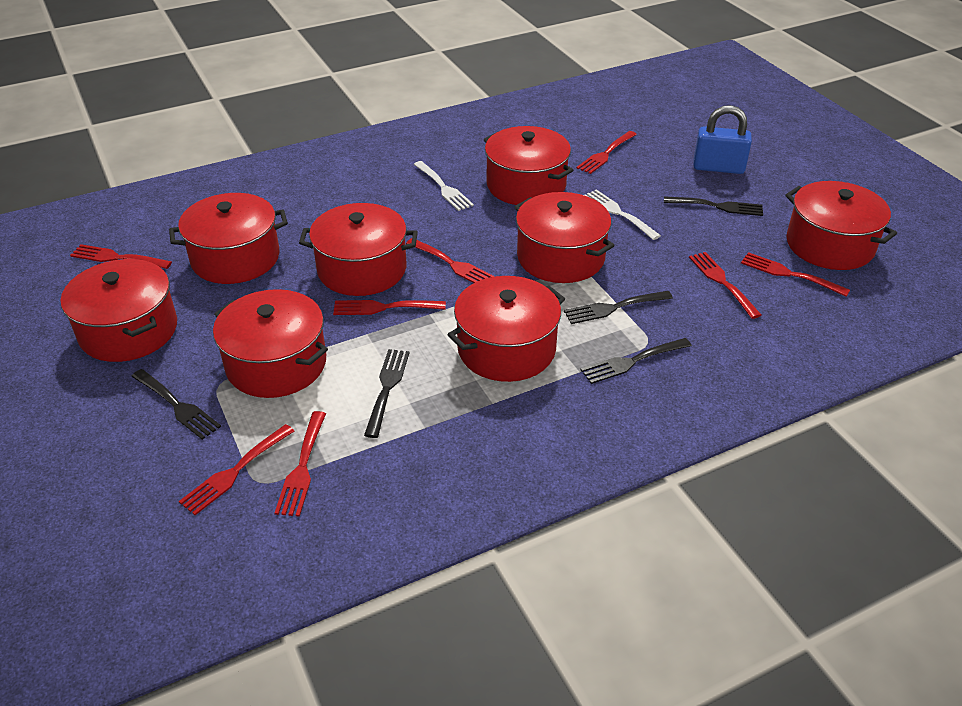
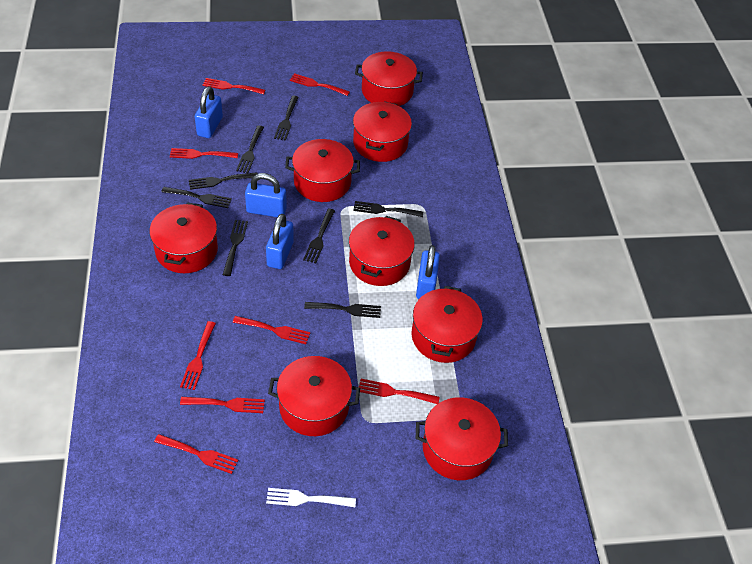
black fork: [131,369,221,440] [364,349,410,438] [564,291,673,324] [581,338,692,384] [664,196,763,216] = 5 -> [161,187,232,208] [189,172,258,190] [223,220,248,276] [236,125,264,173] [274,96,299,141] [303,208,335,264] [304,302,381,318] [353,201,423,217] = 8
blue padlock: [693,105,752,174] = 1 -> [195,86,223,138] [245,173,287,217] [266,214,294,269] [416,245,440,299] = 4
white fork: [413,161,474,211] [584,189,661,240] = 2 -> [266,488,356,507] = 1

